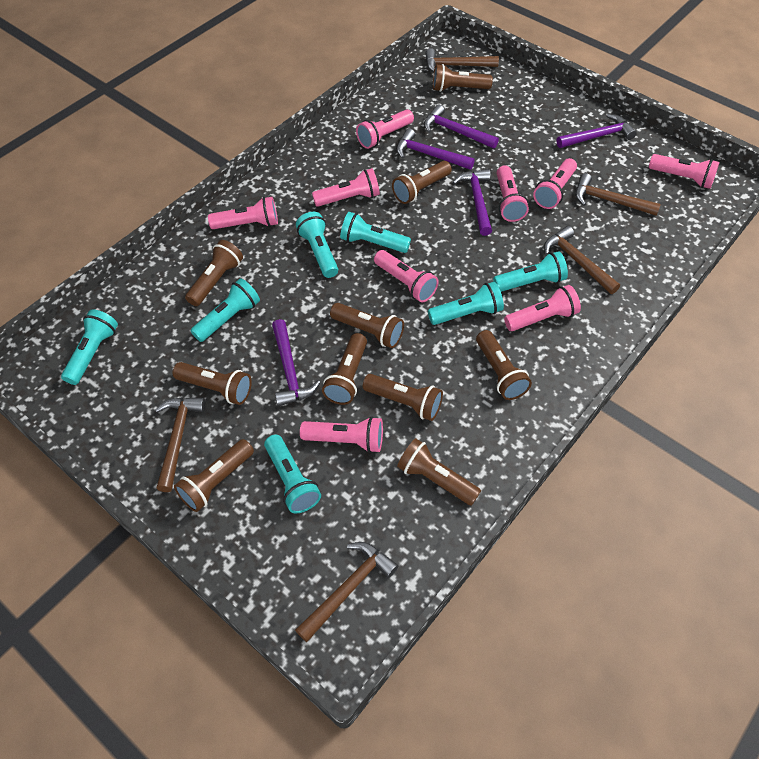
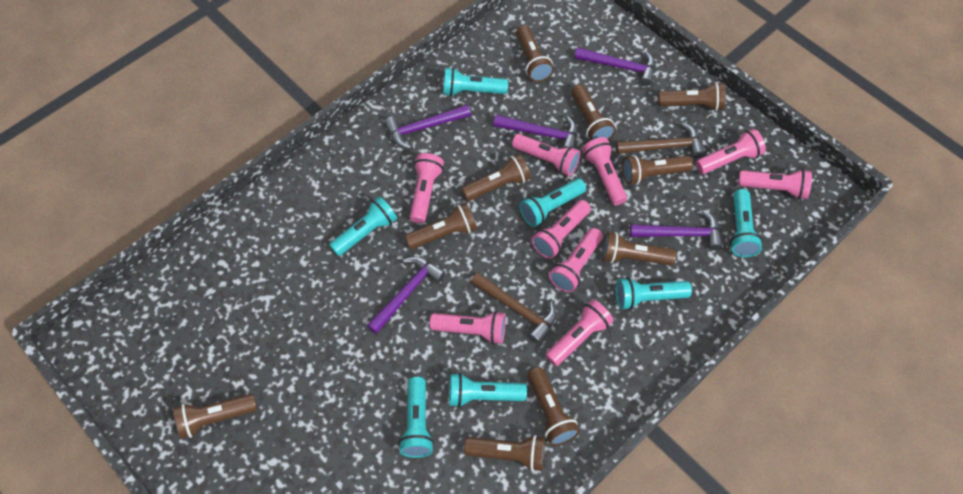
brown hammer: [155,397,206,492] [295,542,398,642] [425,48,499,73] [544,226,620,294] [575,173,661,216] = 5 -> [471,273,556,344] [616,122,705,158] = 2

